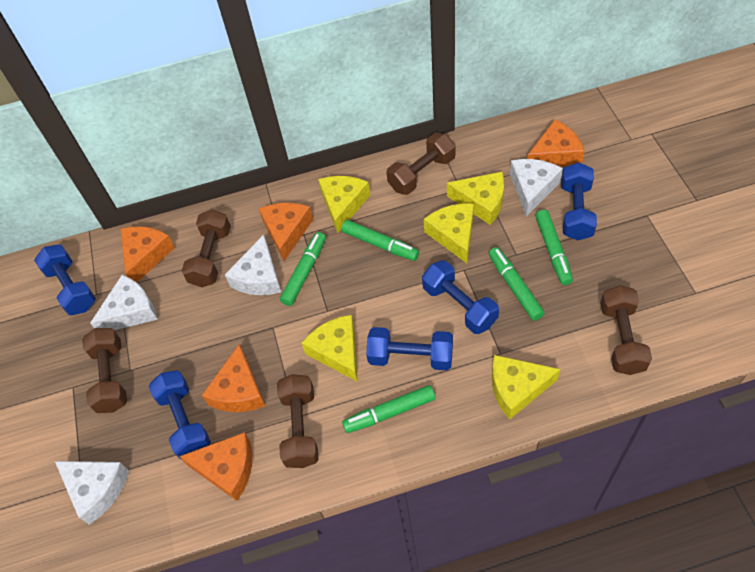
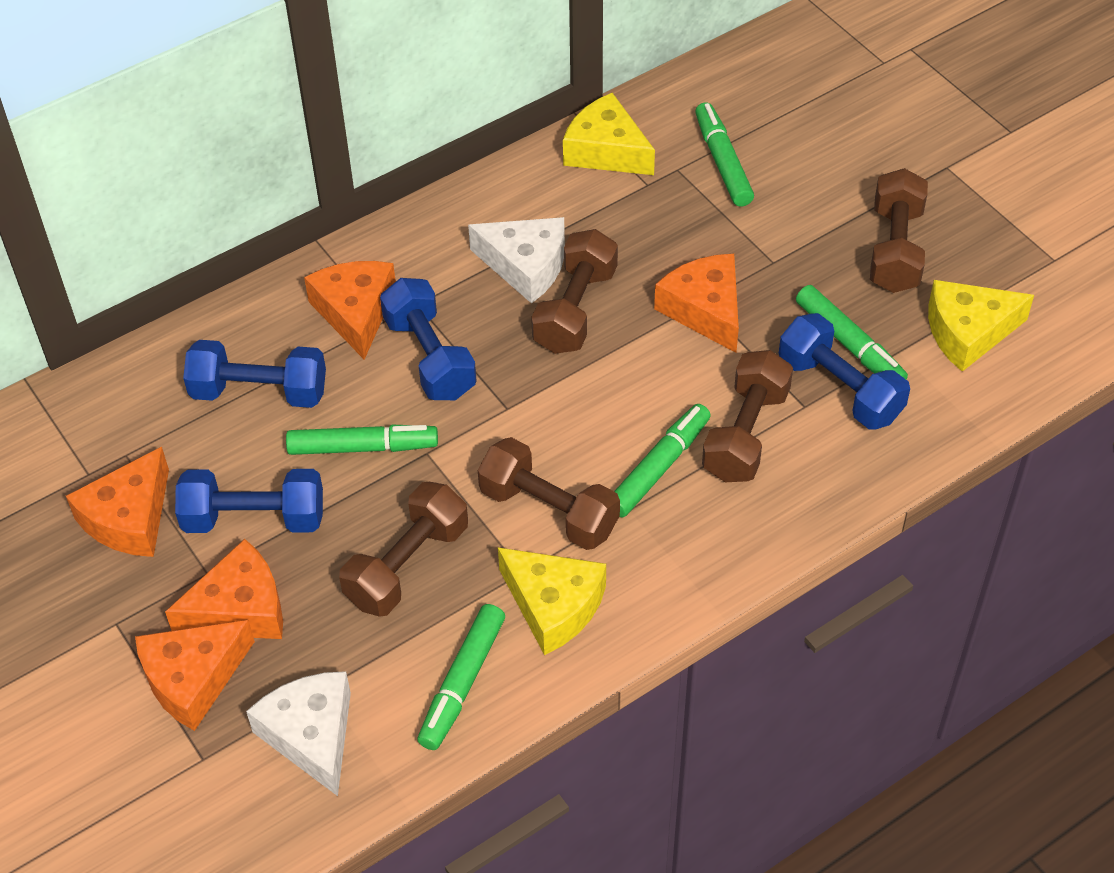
blue dumbbell: [34,244,96,315] [148,370,211,460] [366,327,453,370] [422,260,499,334] [561,162,597,240] = 5 -> [175,469,323,533] [183,340,326,408] [380,278,477,400] [779,313,910,429] = 4
white cheese: [55,461,129,525] [90,275,158,330] [225,234,281,295] [510,159,563,217] = 4 -> [246,671,351,796] [468,217,565,304] = 2
yellow cheese: [302,315,358,382] [318,176,370,233] [424,203,474,263] [447,172,504,225] [492,355,560,420] = 5 -> [498,547,606,655] [563,93,655,175] [928,280,1034,372] = 3

